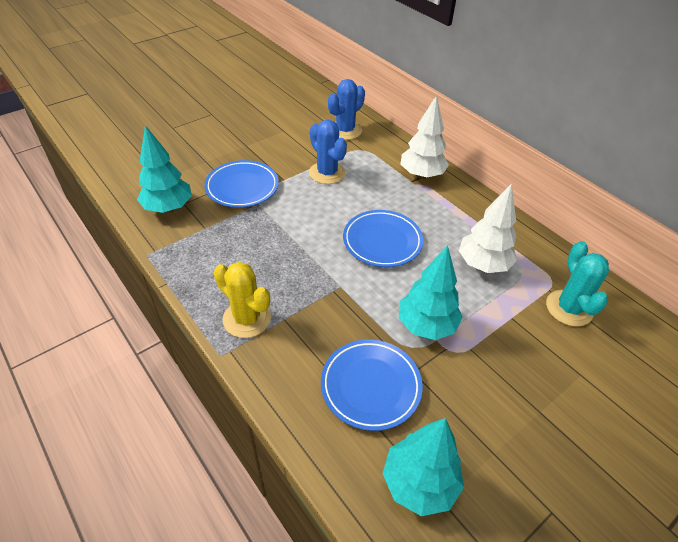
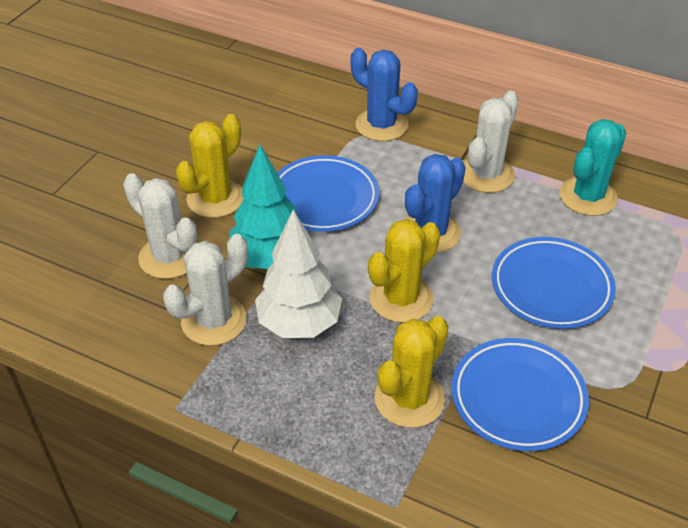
turquoise tree: [137,125,192,213] [382,418,464,516] [399,245,462,340] = 3 -> [229,145,297,269] = 1
white cactus: none = 0 -> [123,173,197,279] [163,234,248,346] [463,91,519,193] = 3
white tree: [400,95,449,179] [459,183,517,273] = 2 -> [255,210,342,338] = 1
yellow cactus: [214,262,271,338] = 1 -> [176,114,244,218] [368,219,440,323] [375,316,449,428] = 3

